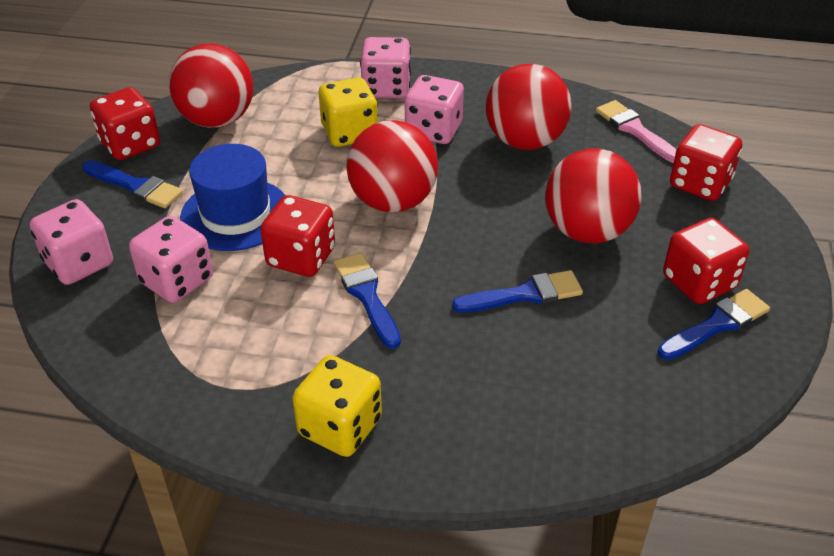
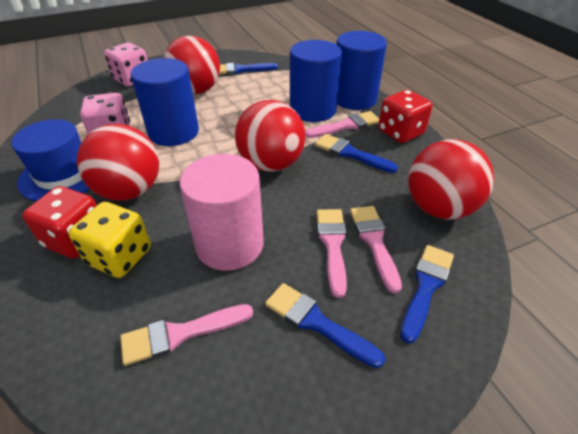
blue cylinder: none = 0 -> [131,58,199,146] [290,40,342,122] [336,31,387,110] = 3
pink brush: [596,100,676,163] = 1 -> [120,304,253,366] [305,111,379,138] [317,209,347,298] [350,206,402,293] = 4
pink cylinder: none = 0 -> [179,154,264,271] = 1
pink dice: [30,199,113,285] [129,216,213,303] [360,37,411,98] [404,75,464,144] = 4 -> [80,93,130,134] [104,43,148,86] = 2
red dice: [90,87,160,160] [260,195,335,277] [663,218,749,304] [670,124,742,201] = 4 -> [22,186,97,258] [378,90,433,143] = 2
yellow dice: [292,355,382,457] [319,78,378,147] = 2 -> [69,202,151,278] = 1

